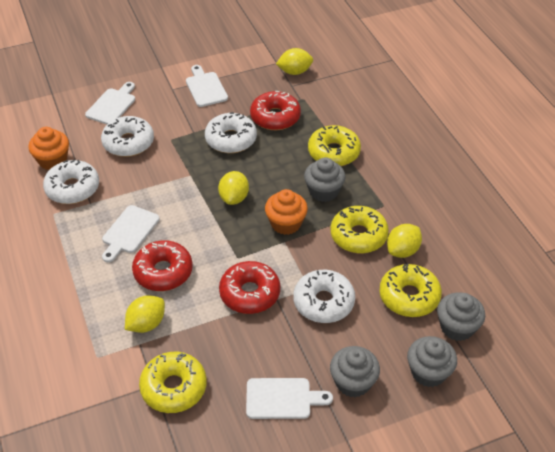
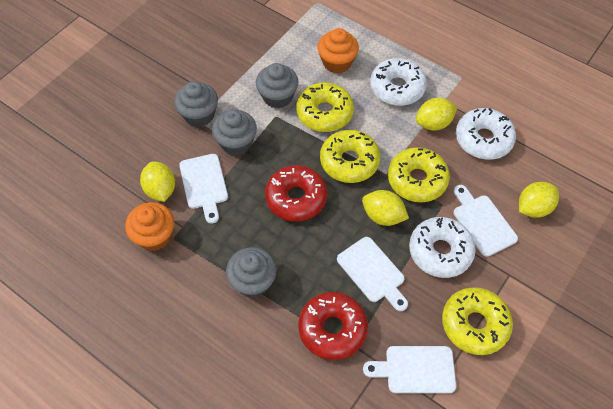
red donut: [132,240,193,291] [219,261,280,314] [250,91,301,130] = 3 -> [265,165,327,222] [298,292,368,360] = 2
white donut: [43,160,99,204] [101,116,154,157] [205,112,257,153] [293,270,355,323] = 4 -> [370,58,427,106] [409,217,476,278] [456,108,516,160] = 3

